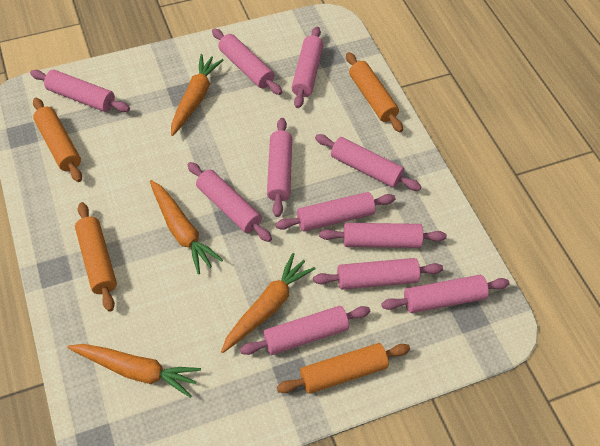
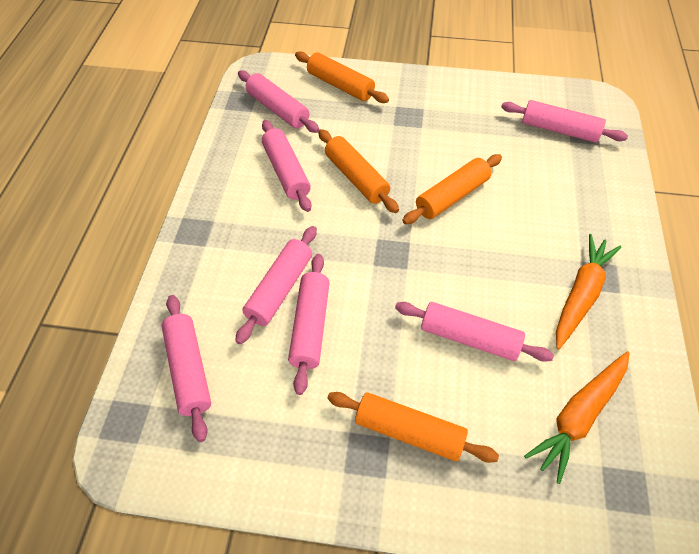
orange carrot: [67,344,201,397] [150,180,223,274] [171,54,223,136] [221,253,315,353] = 4 -> [524,351,630,484] [556,234,621,350] = 2
pink rolling pin: [30,70,130,112] [188,162,272,242] [212,28,282,95] [240,306,370,355] [267,118,292,217] [275,192,395,232] [291,26,323,108] [313,258,443,290] [315,134,422,191] [319,223,447,248] [381,275,510,313] = 11 -> [162,295,211,442] [235,226,317,344] [238,70,319,133] [262,120,311,212] [288,254,330,395] [395,302,554,362] [501,100,628,143] = 7

